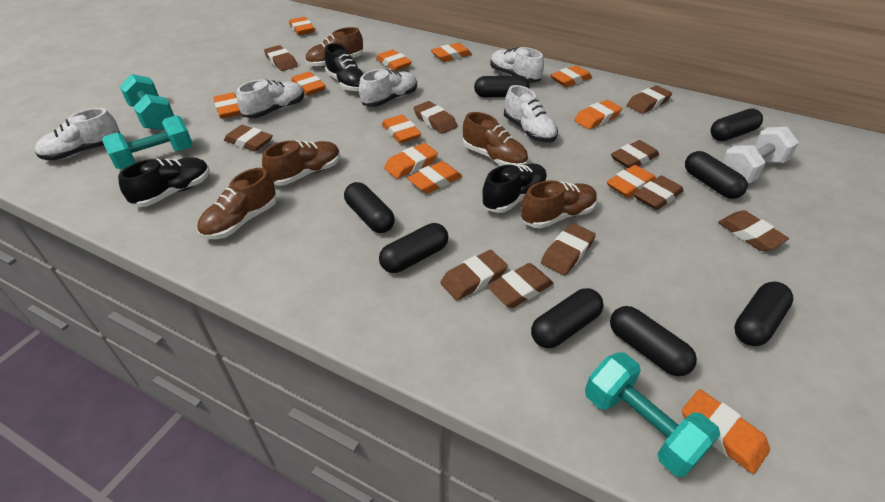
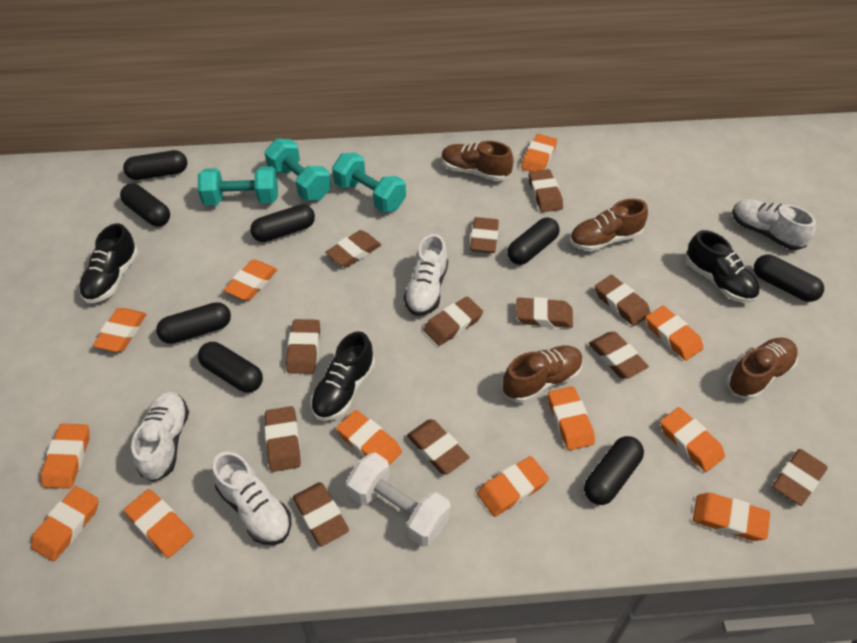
brown eraser: [224,125,273,152] [264,45,298,71] [413,101,457,134] [440,250,508,301] [487,263,553,308] [541,223,596,276] [611,140,659,168] [627,85,672,114] [634,176,684,210] [718,210,789,251] = 10 -> [265,406,301,472] [286,319,320,374] [293,482,349,546] [325,230,381,268] [407,420,469,474] [424,297,483,346] [470,217,499,253] [516,297,573,328] [528,169,563,212] [589,332,649,379] [595,275,651,326] [773,449,828,506] = 12
brown shoe: [197,168,277,239] [262,140,341,186] [305,27,363,67] [463,112,528,166] [521,180,597,228] = 5 -> [441,141,514,181] [503,346,583,403] [570,199,648,252] [727,338,798,400] = 4
white shoe: [35,108,120,160] [236,79,305,118] [359,69,417,107] [490,47,544,83] [504,85,558,142] = 5 -> [131,391,189,482] [212,451,292,545] [404,234,448,316] [732,199,816,250] = 4

